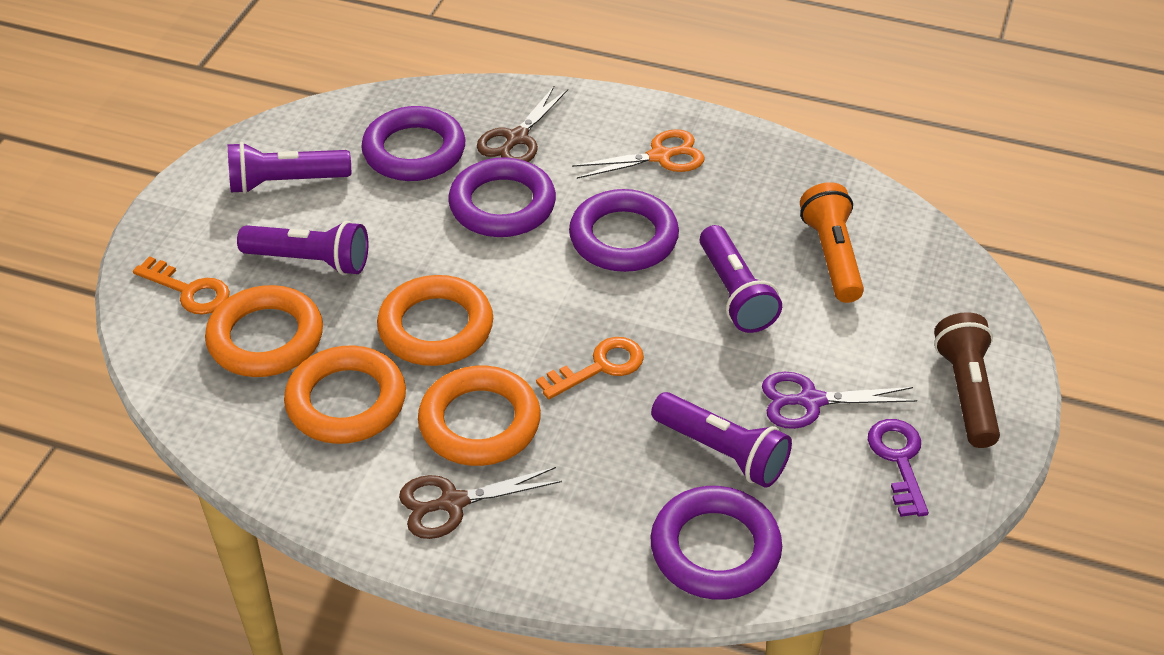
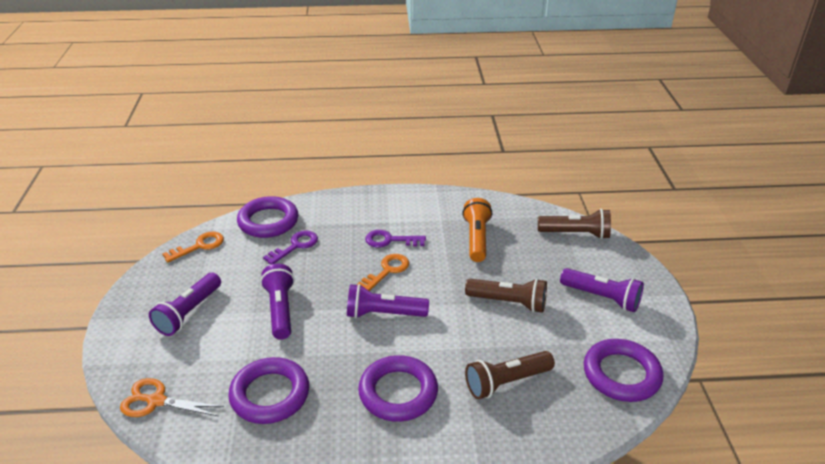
brown flashlight: [934,312,1000,448] = 1 -> [465,278,547,313] [465,351,555,399] [538,209,611,239] = 3
brown scissors: [399,467,562,539] [477,86,568,162] = 2 -> none = 0
orange ring: [205,285,323,377] [284,345,406,444] [377,275,493,366] [418,366,541,466] = 4 -> none = 0
purple key: [868,419,929,517] = 1 -> [263,230,318,265] [365,230,426,247] = 2
purple scissors: [762,372,917,429] = 1 -> none = 0

